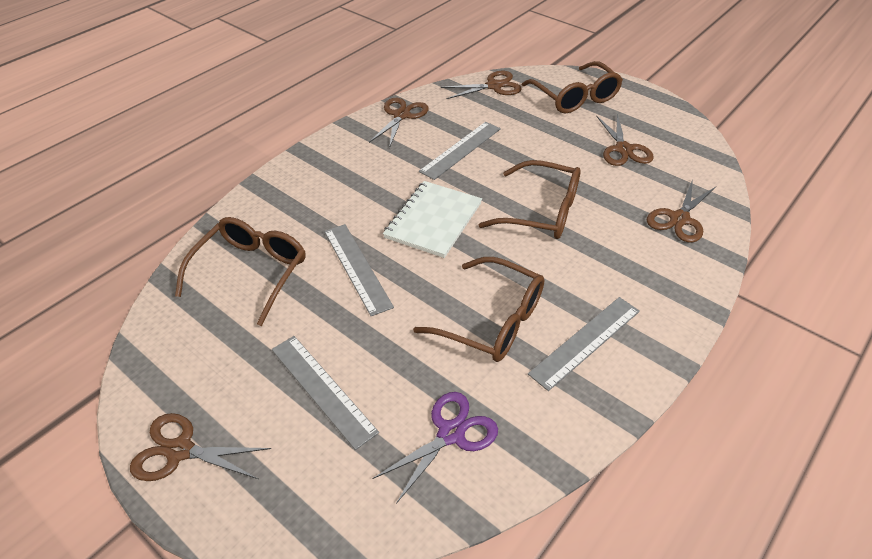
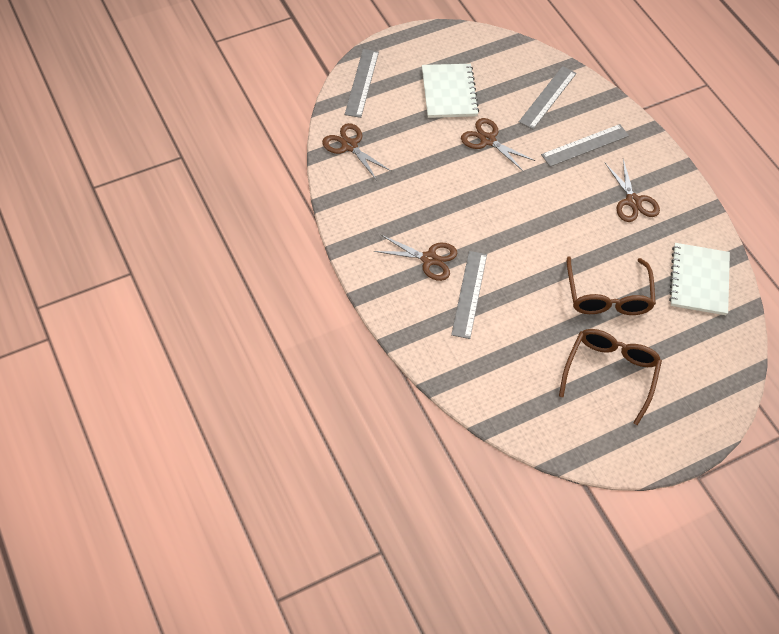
brown glasses: [175,217,305,326] [413,257,544,362] [479,160,581,239] [522,61,623,113] = 4 -> [559,329,662,425] [567,256,656,315] = 2
brown scissors: [130,413,271,481] [369,98,429,148] [441,71,522,99] [596,114,654,166] [647,179,716,243] = 5 -> [322,123,391,180] [374,234,457,281] [461,118,535,172] [605,159,660,222] = 4
purple scissors: [372,392,498,504] = 1 -> none = 0
white notebook: [383,181,482,258] = 1 -> [422,64,479,118] [669,243,730,315] = 2

